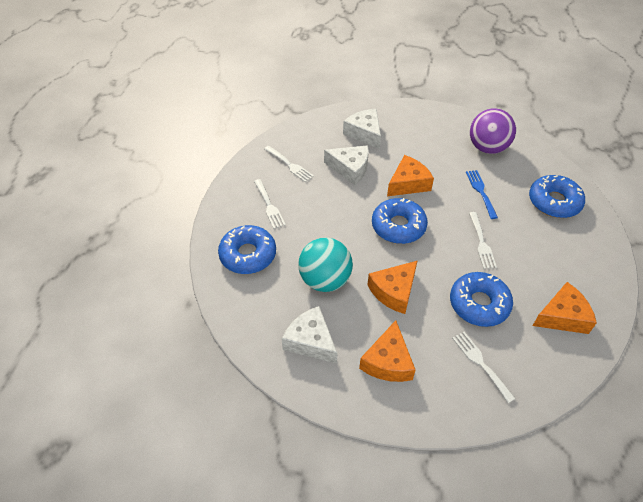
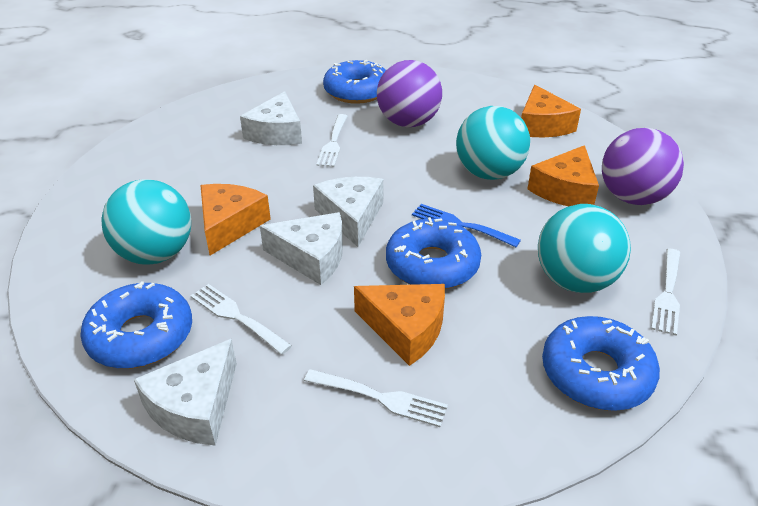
purple ball: [470,108,516,154] = 1 -> [377,60,442,127] [602,128,684,205] = 2
turquoise ball: [298,238,353,292] = 1 -> [101,179,191,265] [456,106,530,180] [538,204,631,293] = 3
white cheese: [282,306,337,364] [324,145,369,185] [343,109,381,149] = 3 -> [134,338,237,446] [240,91,302,145] [260,212,343,285] [313,177,383,247] = 4

